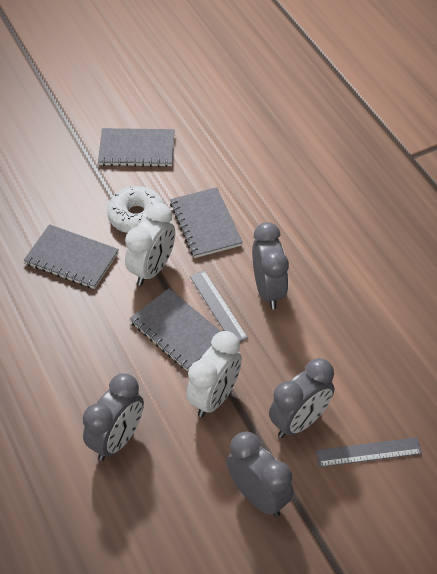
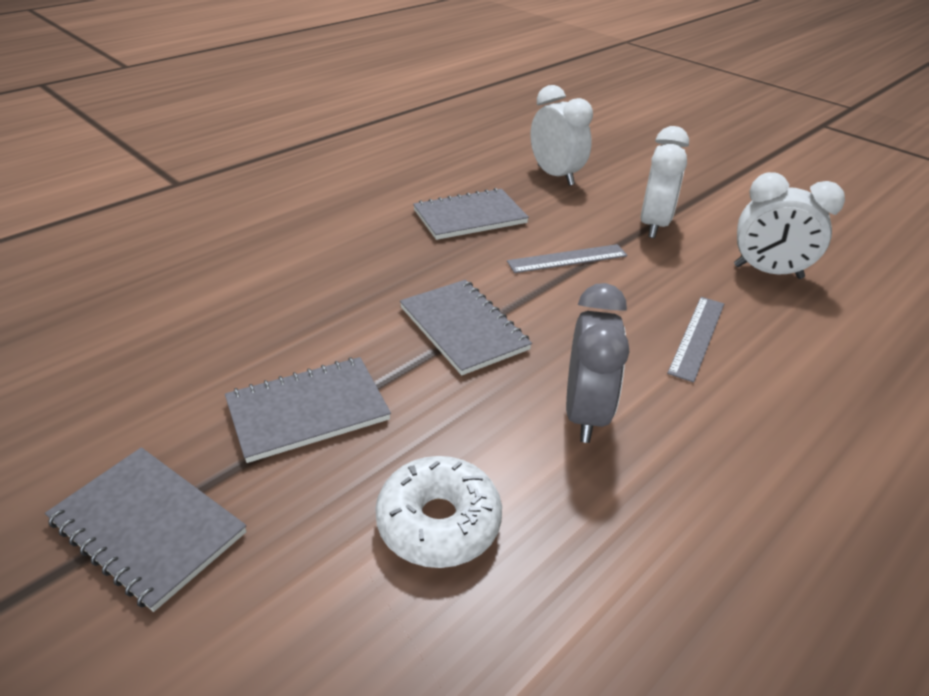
grey clock: [83,374,144,461] [227,432,293,517] [252,222,289,309] [269,358,334,438] = 4 -> [566,283,629,443] = 1
white clock: [125,203,175,285] [186,331,242,417] = 2 -> [530,85,593,186] [640,126,689,238] [734,172,845,279] = 3

